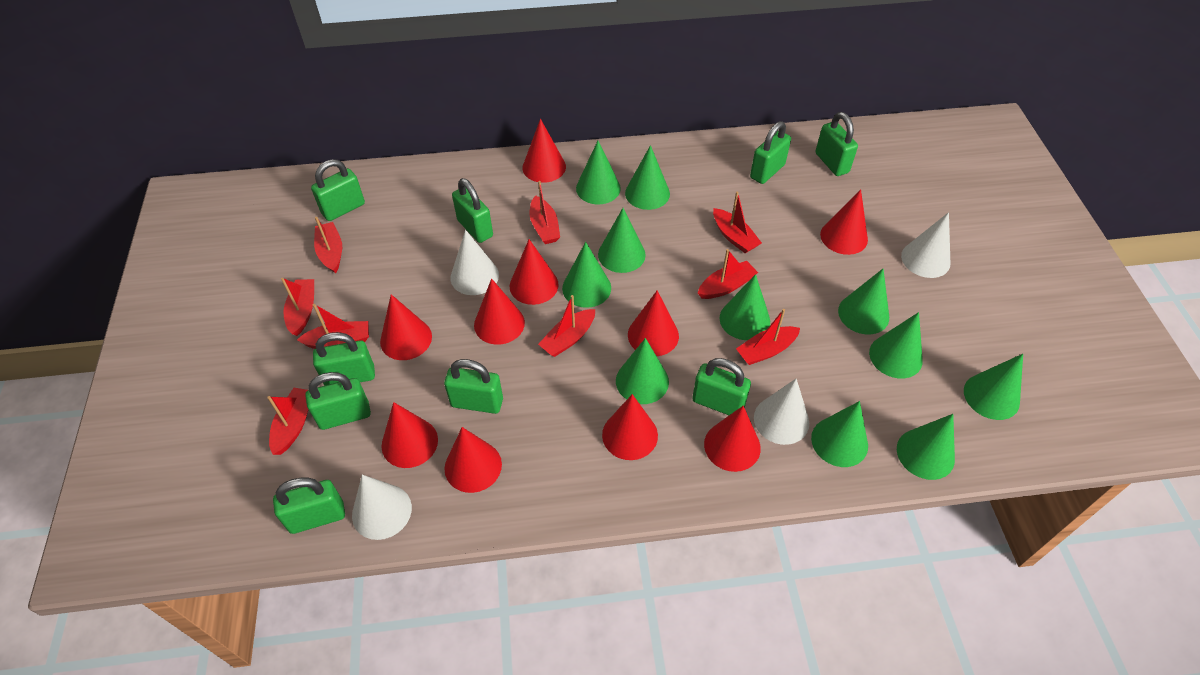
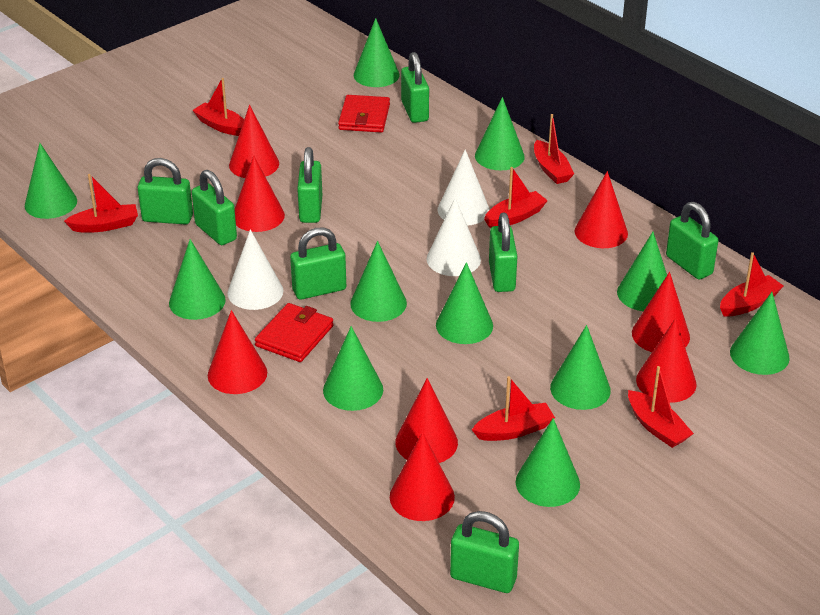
green padlock: [273,478,345,534] [305,372,371,430] [311,159,365,221] [313,332,375,386] [444,359,503,414] [452,178,493,243] [692,358,751,415] [750,121,791,184] [815,112,858,176] = 9 -> [138,158,193,225] [192,170,237,245] [290,227,346,300] [297,147,322,223] [401,52,429,123] [450,511,519,593] [489,213,517,292] [666,202,718,280] = 8
red boat: [267,388,309,455] [281,278,314,336] [297,304,369,349] [314,217,342,273] [530,181,560,244] [538,295,595,357] [698,249,758,299] [713,191,762,253] [736,309,800,365] = 9 -> [64,174,138,233] [192,78,244,136] [472,376,555,441] [484,167,548,228] [534,114,574,184] [628,366,694,448] [720,252,784,316] = 7
red cone: [380,294,432,360] [382,402,438,468] [444,427,502,493] [474,278,525,345] [510,239,559,305] [522,119,566,183] [602,394,658,460] [628,291,679,356] [704,406,761,472] [820,189,868,255] = 10 -> [208,310,267,394] [229,105,279,178] [235,155,285,232] [390,432,455,521] [395,378,458,463] [575,171,628,248] [632,272,690,352] [636,318,697,403] = 8
red wallet: none = 0 -> [255,303,333,362] [338,95,390,133] = 2
white cone: [352,475,412,540] [451,230,499,295] [754,379,809,445] [901,212,950,278] = 4 -> [227,230,283,310] [426,198,481,276] [437,149,490,226] = 3

